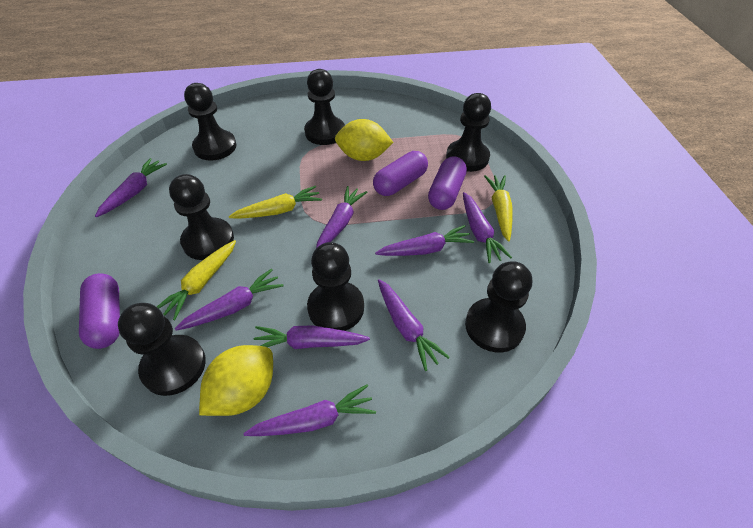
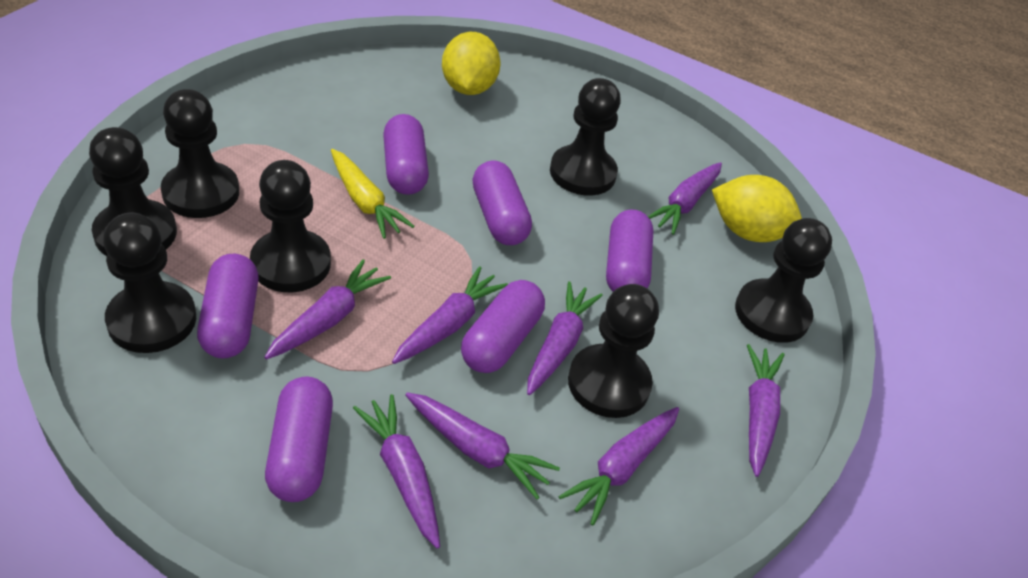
purple capsule: [79,273,120,349] [373,151,428,196] [428,156,467,210] = 3 -> [197,254,259,358] [265,376,333,502] [383,114,429,195] [461,280,545,373] [473,160,532,245] [606,209,653,292] = 6
yellow carrot: [157,240,236,320] [229,186,322,219] [484,175,512,242] = 3 -> [331,149,414,239] = 1

